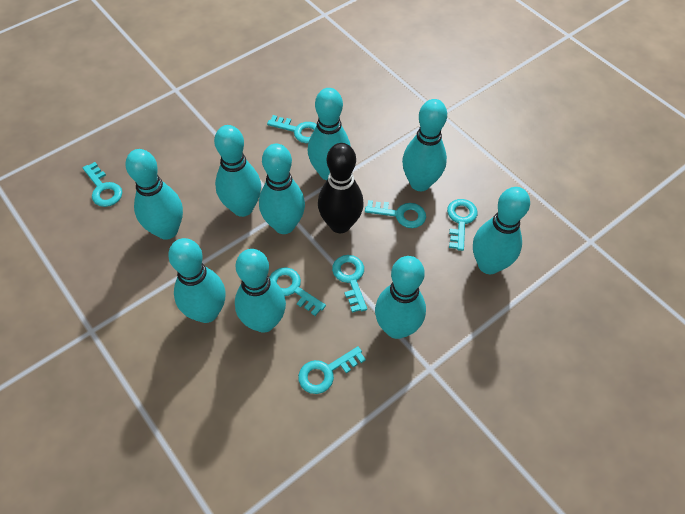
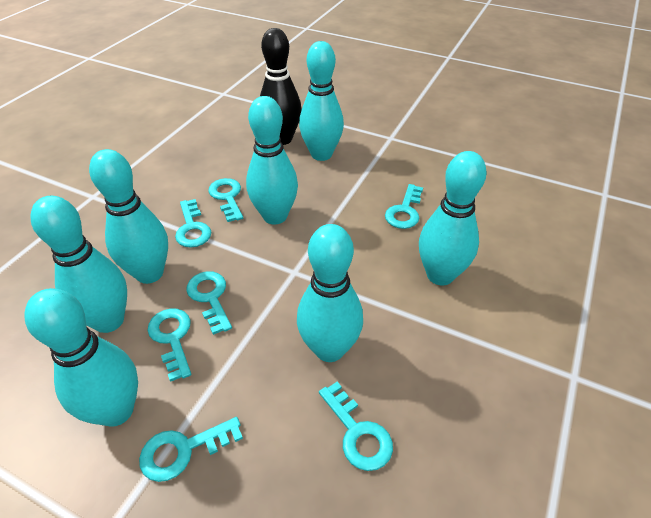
turquoise bowling pin: [125,149,183,240] [168,238,225,323] [214,125,261,217] [235,249,286,333] [259,143,305,234] [308,88,351,180] [375,256,426,339] [402,99,447,191] [473,187,530,274] = 9 -> [24,288,138,427] [30,196,127,333] [89,149,168,284] [246,96,298,225] [297,224,363,362] [299,41,344,161] [419,151,487,286] = 7

